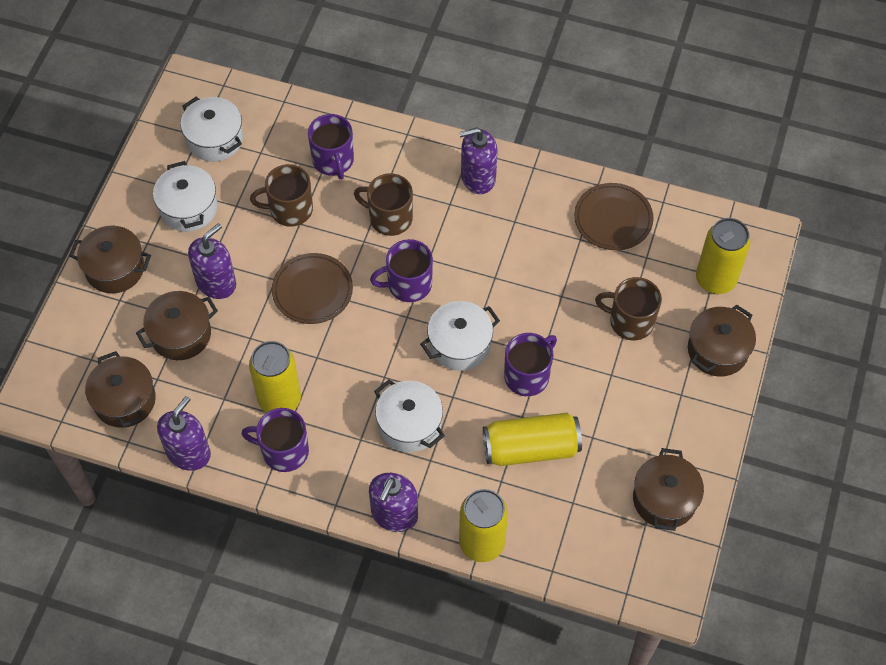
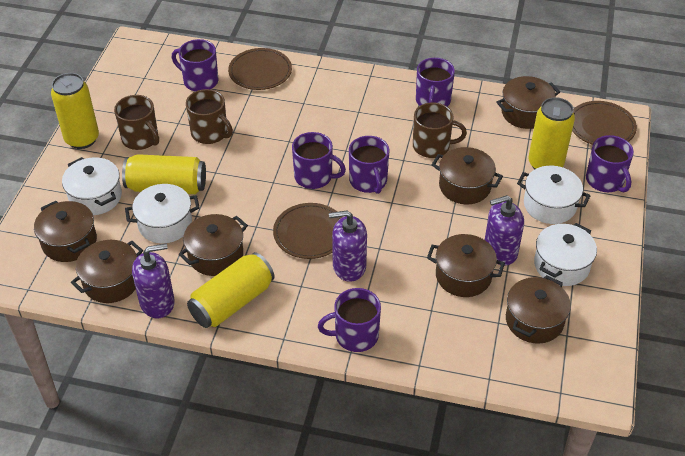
brown plate: [272,253,353,324] [574,183,653,250] = 2 -> [228,48,292,90] [273,203,342,259] [572,101,637,145] = 3
brown pot: [69,226,151,294] [85,351,156,428] [136,291,218,360] [633,448,704,531] [688,304,756,377] = 5 -> [34,201,97,262] [71,240,143,303] [179,214,248,276] [427,234,505,297] [432,147,503,204] [496,76,560,129] [506,275,571,344] = 7
purple mug: [241,408,309,472] [308,114,354,179] [370,239,433,302] [504,333,557,396] = 4 -> [172,39,218,92] [292,132,346,189] [318,288,381,352] [349,136,389,194] [416,58,455,107] [586,135,634,193] = 6
purple soap dispenser: [157,396,211,471] [188,223,236,299] [369,473,418,532] [459,127,498,194] = 4 -> [132,243,175,318] [329,210,367,282] [485,195,524,266] = 3

